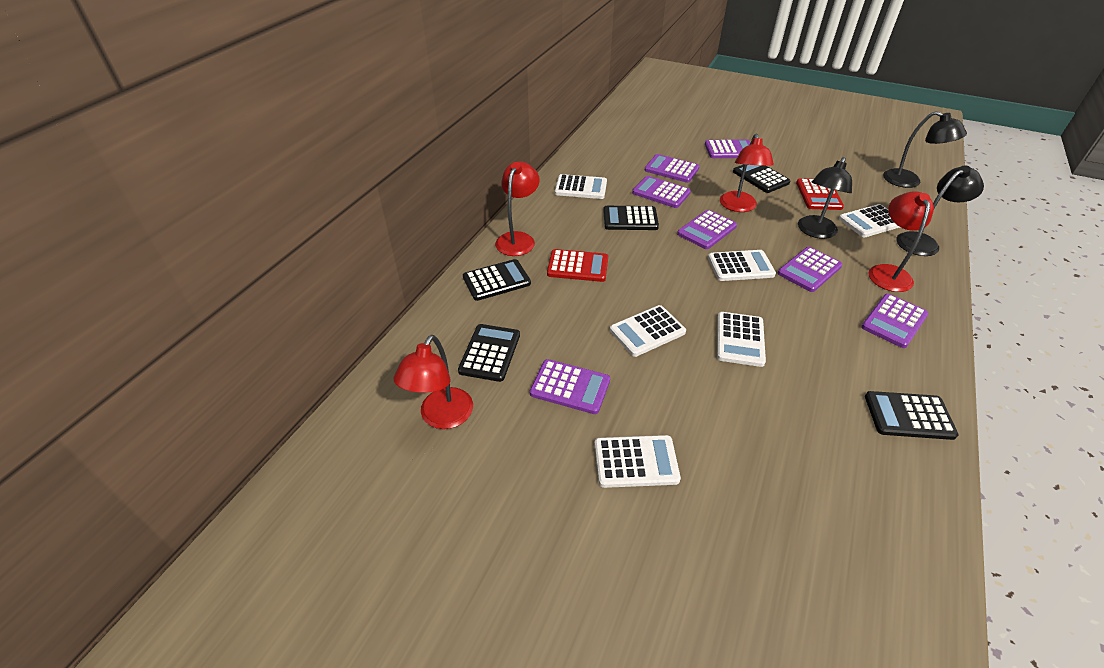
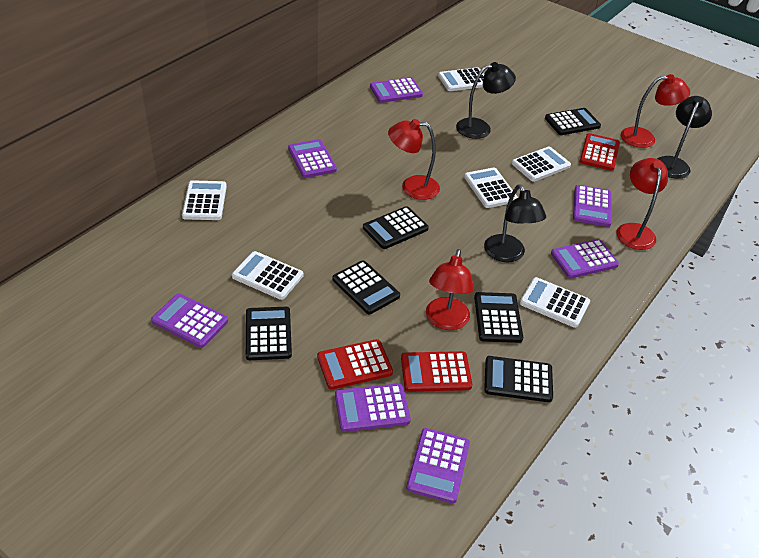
black calculator: [458,324,520,382] [463,259,531,301] [603,206,659,230] [733,164,790,193] [865,391,959,440] = 5 -> [246,307,292,360] [332,260,400,314] [363,206,429,249] [474,292,523,343] [484,356,553,402] [545,108,601,135] = 6
red calculator: [547,249,608,282] [796,178,844,210] = 2 -> [317,339,393,390] [401,351,472,392] [580,133,620,171] = 3

